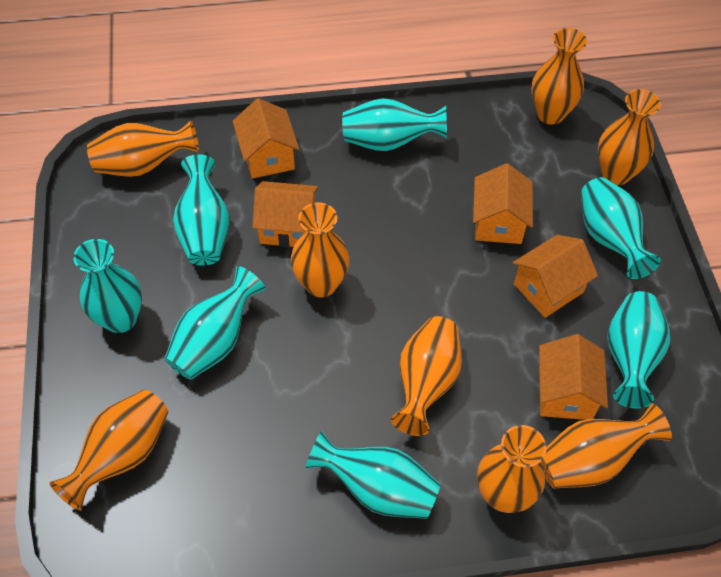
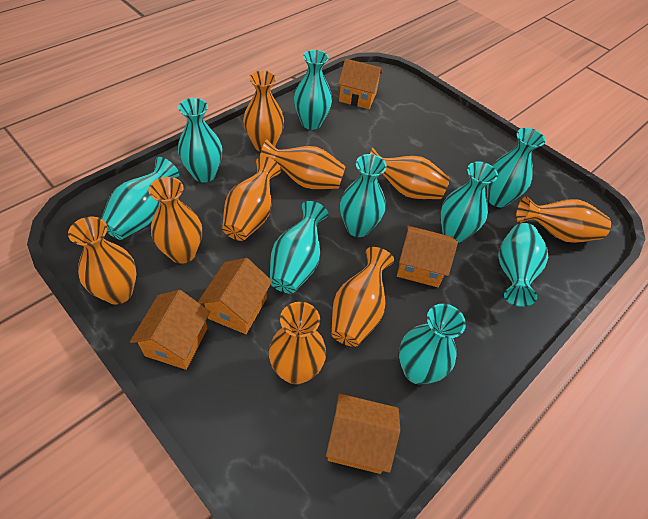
orange vase: [50,390,168,511] [87,120,199,177] [291,202,350,297] [391,316,462,436] [477,425,546,513] [531,28,587,125] [541,404,672,489] [598,89,661,185] = 8 -> [68,217,136,304] [148,177,202,264] [222,156,281,241] [243,70,284,152] [260,139,346,189] [269,302,326,384] [331,247,394,347] [370,147,450,199] [516,196,611,243] = 9
turquoise vase: [73,239,142,333] [164,266,266,380] [173,154,230,266] [305,431,441,519] [342,98,447,151] [581,177,661,279] [607,291,670,409] = 7 -> [101,157,179,240] [178,98,222,183] [270,201,328,294] [294,50,332,130] [340,154,387,237] [399,304,466,384] [441,161,498,243] [487,128,545,207] [498,223,548,307] = 9

